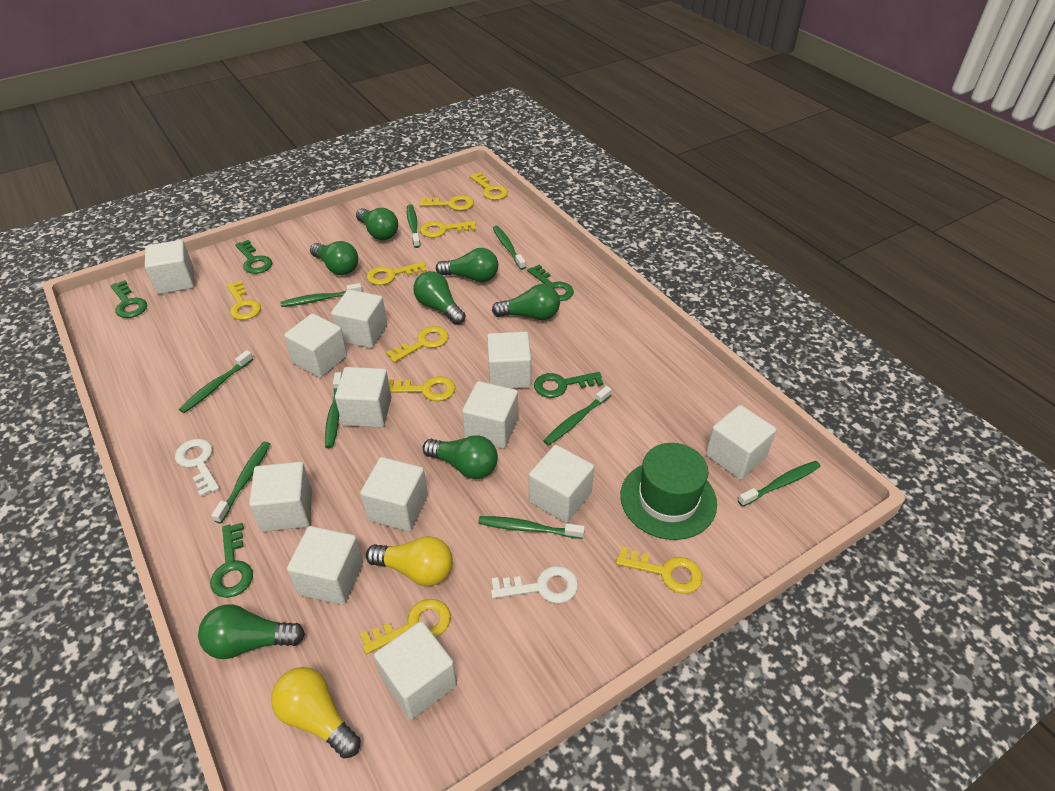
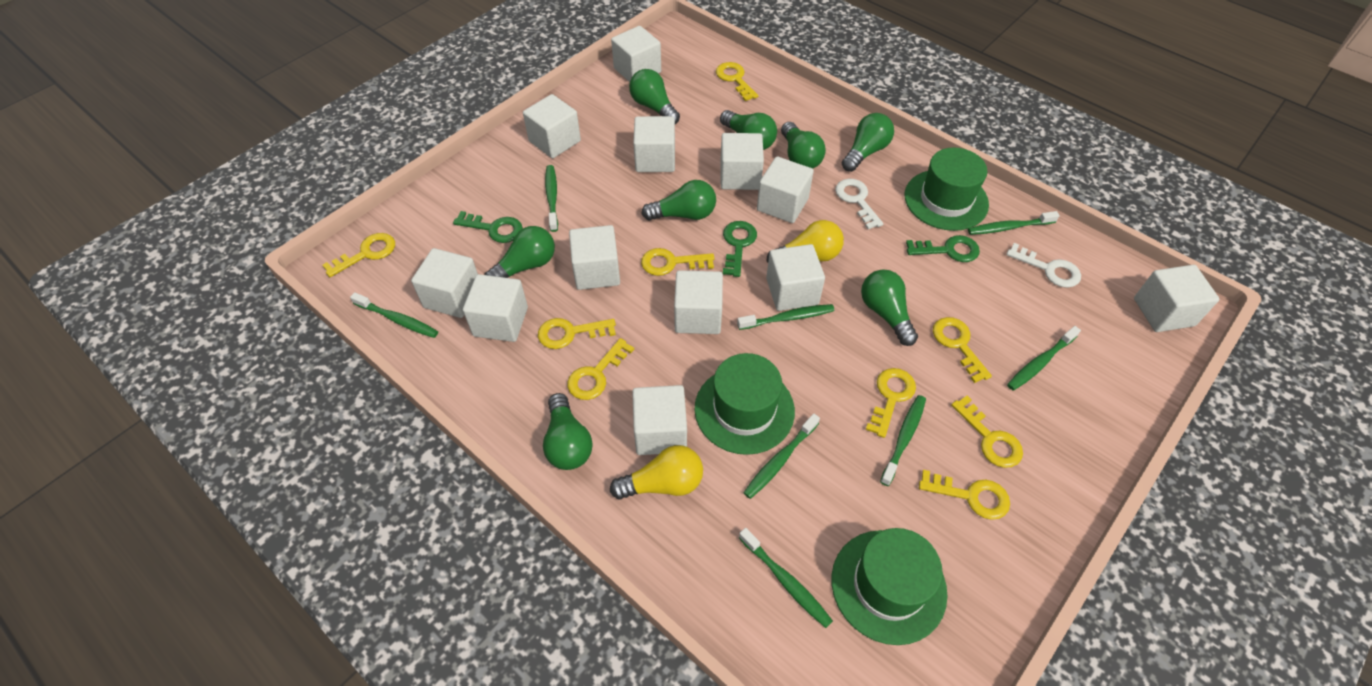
green hat: [620,443,717,540] = 1 -> [694,353,795,455] [831,528,947,645] [904,148,989,231] = 3
green key: [110,280,147,318] [210,523,253,598] [235,240,272,274] [527,265,574,301] [534,372,603,398] = 5 -> [453,211,523,243] [723,221,757,277] [906,235,980,262] = 3
green light bulb: [198,604,305,659] [310,241,358,275] [356,208,398,240] [413,271,466,325] [423,435,498,479] [436,248,498,282] [492,284,560,320] = 7 -> [484,226,555,278] [543,393,593,470] [629,69,680,124] [641,180,716,221] [720,110,777,150] [781,122,826,169] [842,113,894,172] [861,269,918,346] = 8
green toothbrush: [179,350,253,413] [211,442,270,523] [280,283,362,307] [325,372,342,448] [407,204,420,248] [478,516,585,539] [493,226,526,270] [543,386,612,446] [738,461,821,507] = 9 -> [350,292,438,338] [545,165,558,232] [737,304,834,330] [739,528,833,628] [743,414,820,499] [880,395,926,486] [968,211,1060,235] [1007,326,1081,390] = 8

